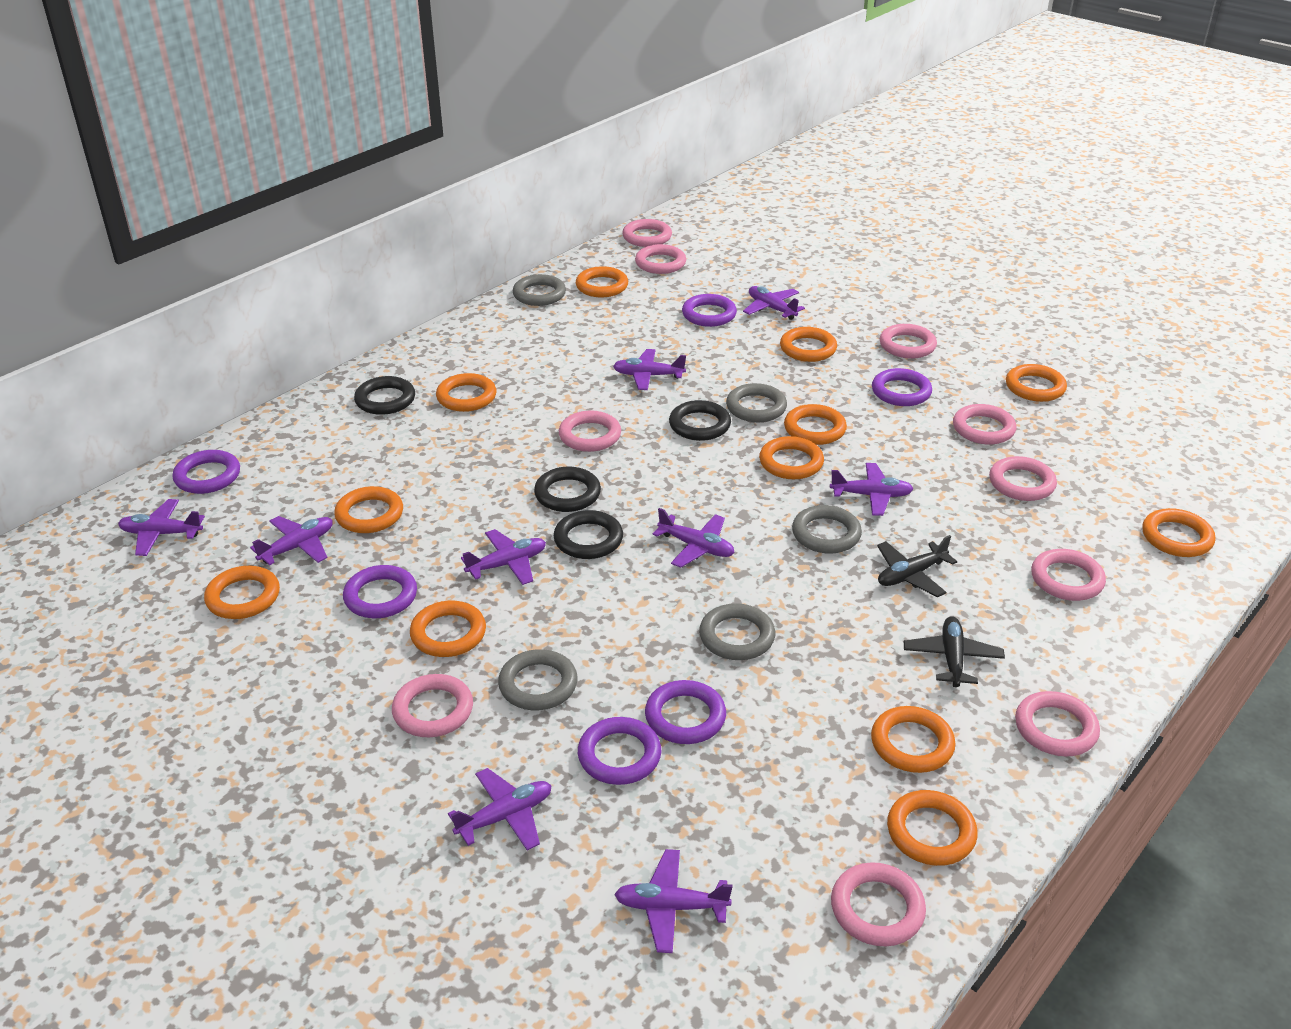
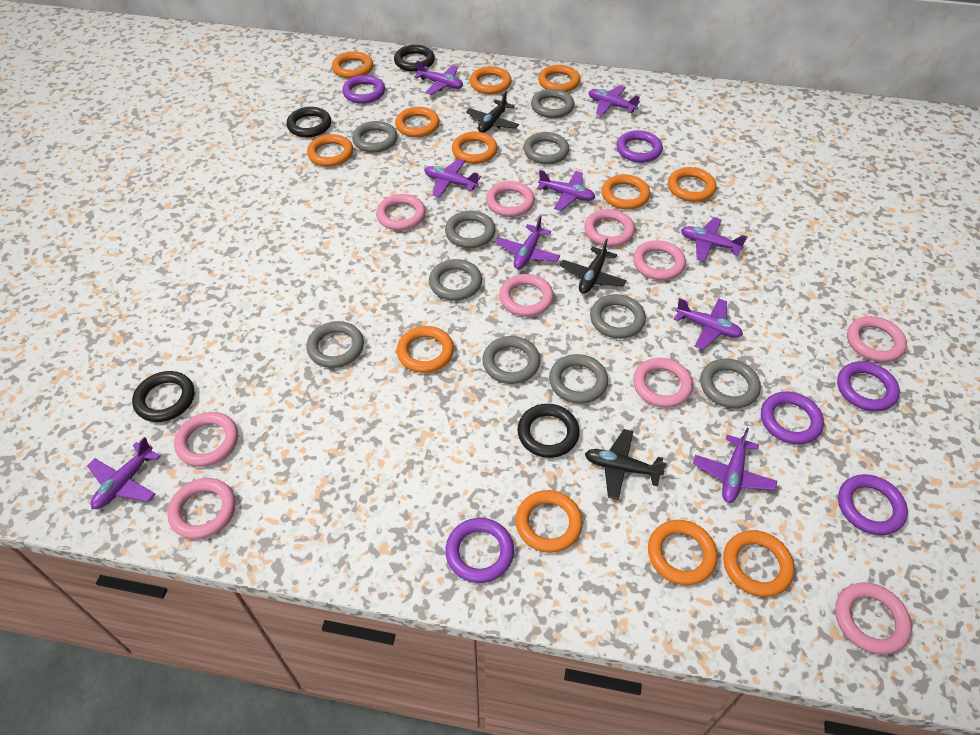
black plane: [877,535,957,597] [904,616,1005,687] = 2 -> [466,91,519,133] [560,238,627,294] [585,429,667,500] = 3
grey ring: [498,649,578,710] [513,274,566,306] [699,603,775,660] [726,383,787,422] [792,505,862,554] = 5 -> [306,321,364,368] [352,121,398,153] [429,259,482,301] [445,211,496,248] [482,336,540,384] [524,132,569,164] [531,89,574,118] [549,354,608,404] [590,294,646,339] [700,359,761,409] = 10

